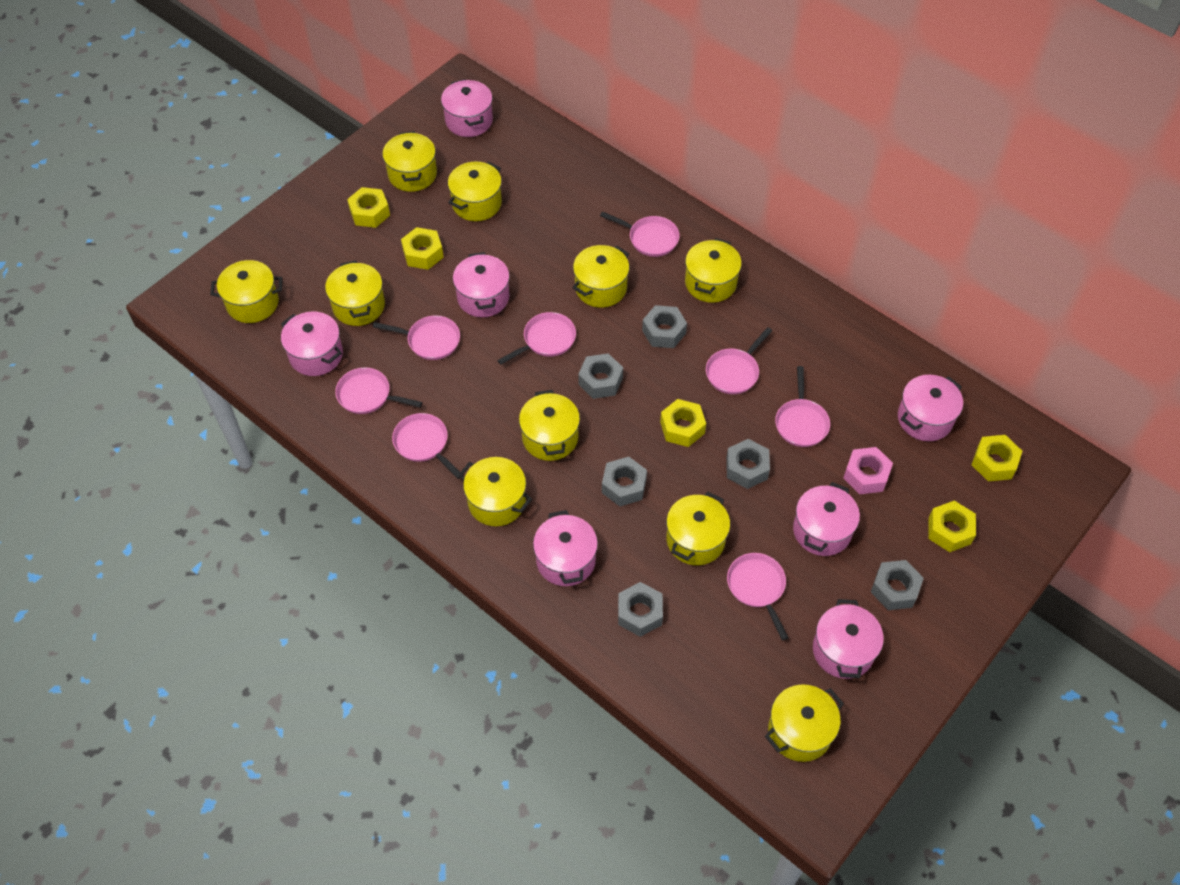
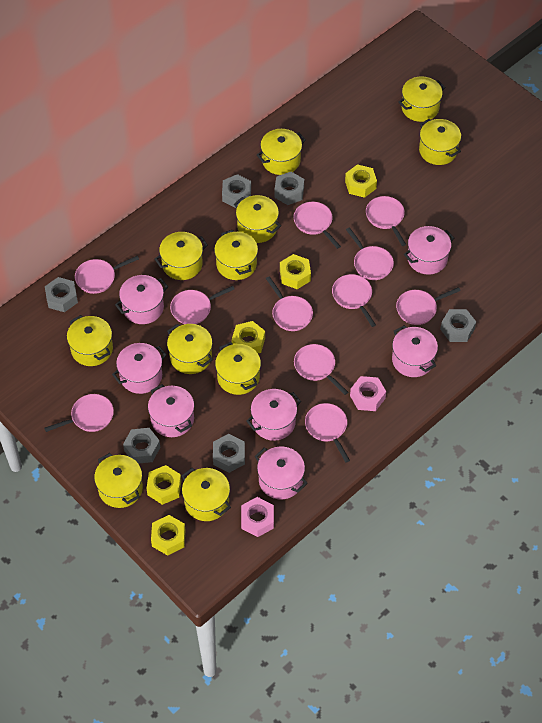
pink nut: [843,447,893,494] = 1 -> [241,497,274,537] [350,376,386,411] = 2
pink pan: [335,367,423,414] [373,315,460,360] [392,413,461,479] [497,312,576,365] [600,211,680,257] [706,327,772,394] [727,553,789,641] [775,366,830,447] = 8 -> [44,394,114,432] [75,256,139,294] [170,286,235,324] [266,276,313,331] [294,202,341,249] [294,344,348,395] [305,403,350,463] [332,274,376,327] [346,227,394,280] [366,196,406,246] [396,287,461,325] = 11
yellow pot: [210,260,283,323] [325,260,385,326] [382,131,437,192] [448,161,502,221] [459,457,532,526] [519,390,580,461] [573,245,629,308] [666,492,730,565] [685,238,742,303] [765,684,844,762] = 10 -> [67,315,113,366] [94,453,143,508] [155,232,208,280] [167,324,213,374] [182,468,231,521] [214,230,258,280] [215,342,261,395] [234,195,281,243] [257,129,306,175] [398,76,445,122] [419,119,461,165] = 11

